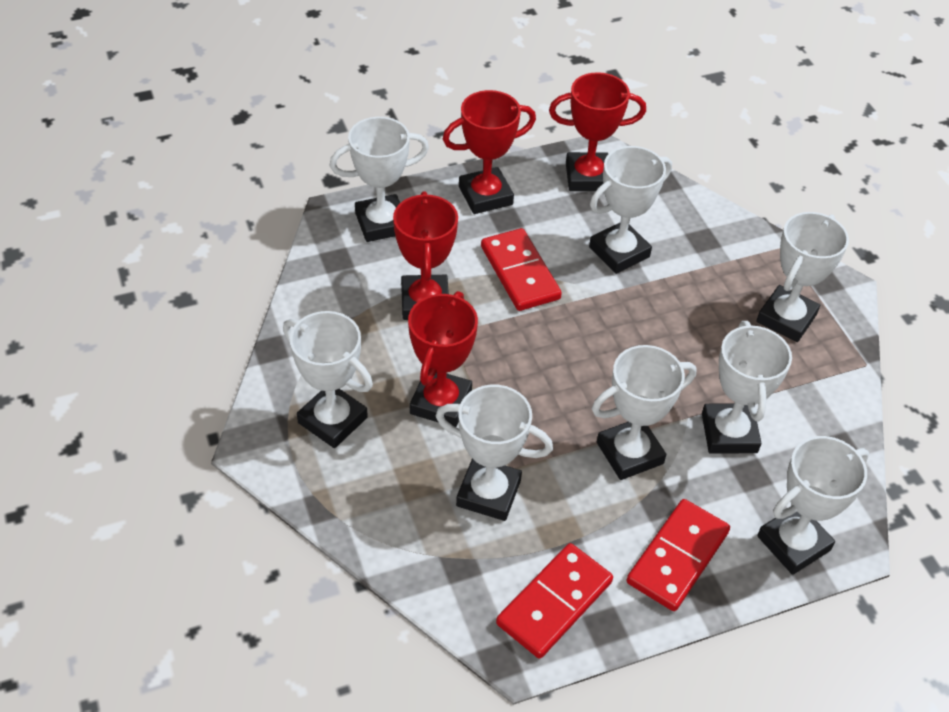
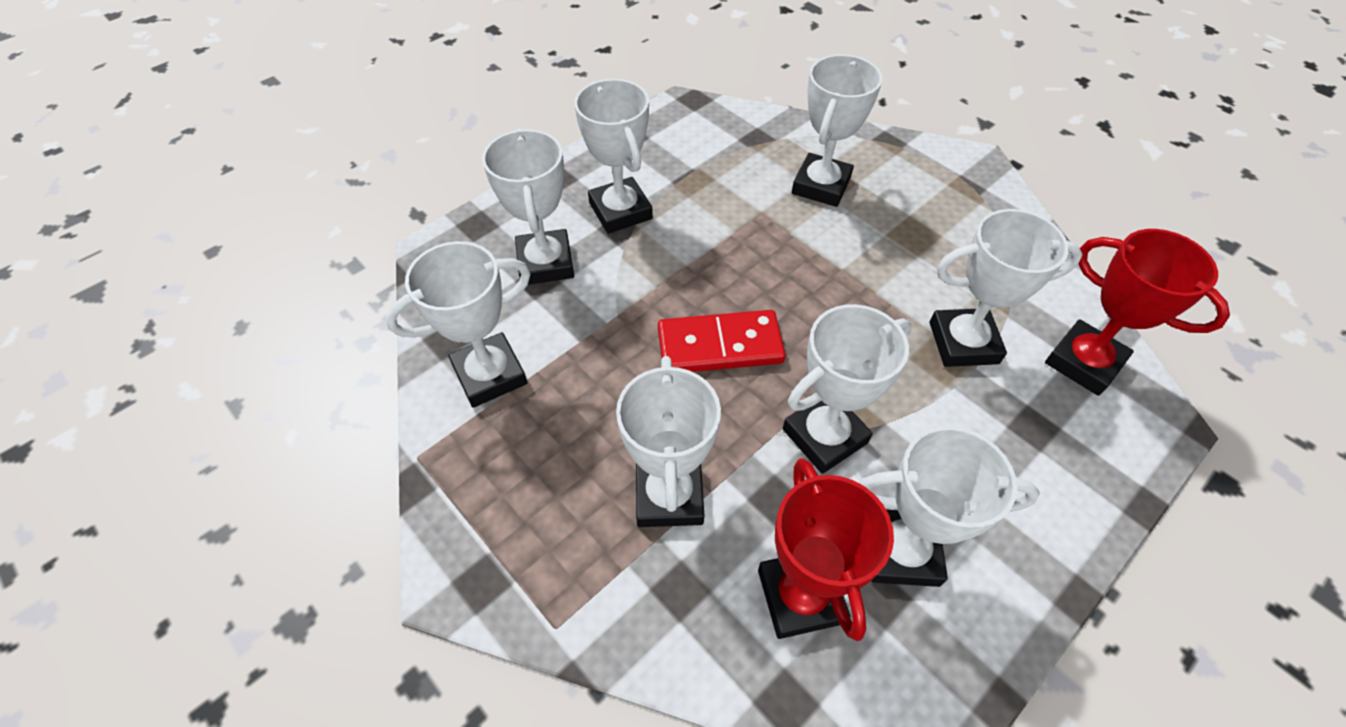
red domino: [481,228,562,311] [496,543,613,659] [626,499,730,611] = 3 -> [658,310,786,372] = 1
red trophy: [393,192,458,320] [408,291,478,427] [443,90,536,214] [549,72,646,191] = 4 -> [758,458,894,641] [1045,229,1230,396] = 2

